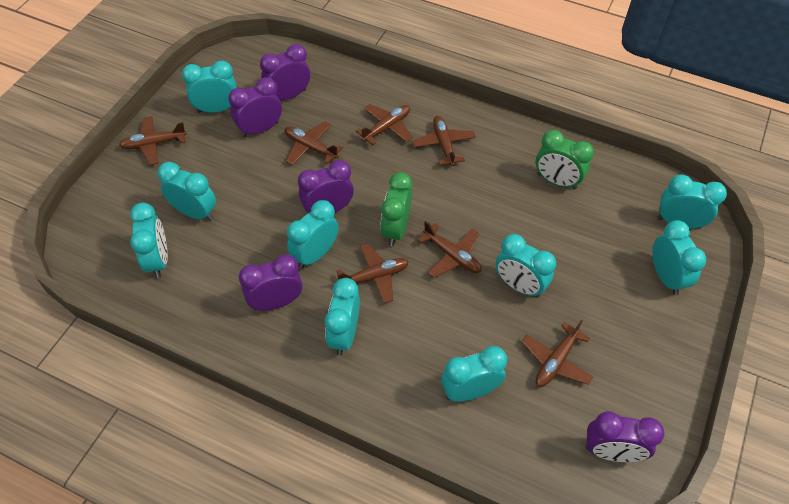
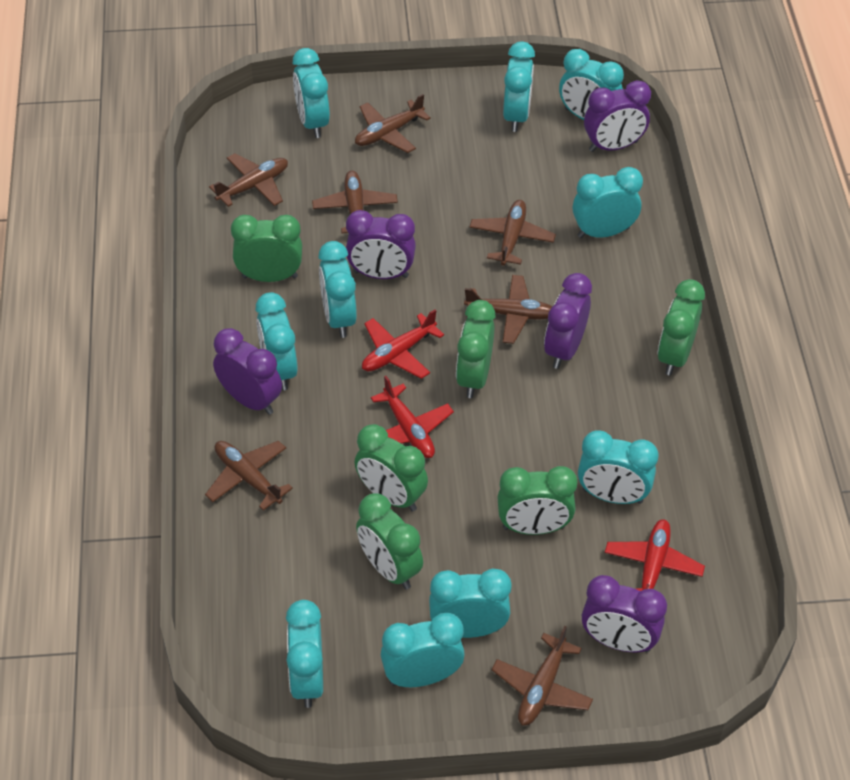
green clock: [380,172,412,246] [536,130,594,190] = 2 -> [231,215,302,282] [354,424,428,512] [356,493,423,589] [456,300,496,398] [498,466,578,535] [658,279,705,376] = 6
red plane: none = 0 -> [362,309,444,379] [371,376,454,458] [605,519,705,591] = 3
turquoise clock: [130,203,168,278] [157,162,216,221] [182,60,237,113] [287,200,339,268] [325,278,360,355] [441,346,507,402] [496,234,556,298] [652,220,706,295] [658,175,727,229] = 9 -> [256,292,298,390] [286,600,323,708] [293,48,330,138] [318,241,357,338] [381,613,465,687] [429,569,512,638] [503,41,535,132] [559,49,624,120] [573,167,643,238] [578,430,658,504] = 10

